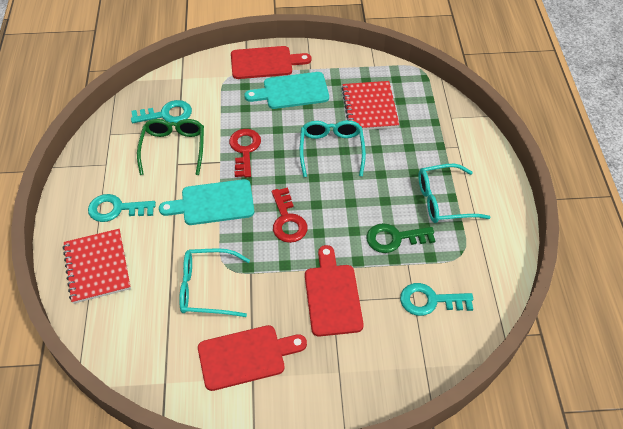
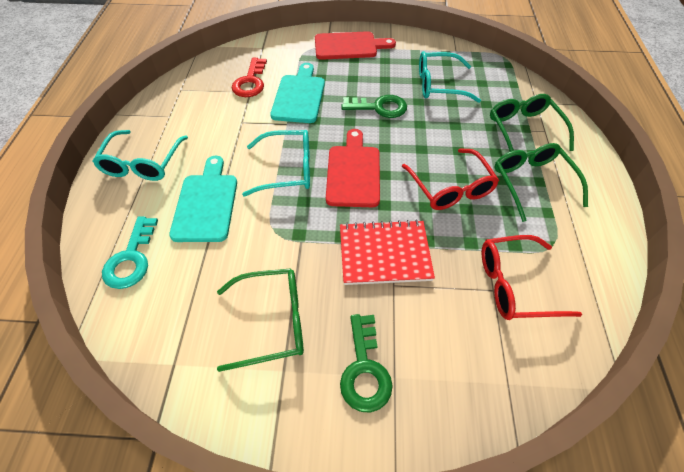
green glasses: [137,119,204,175] = 1 -> [217,268,304,372] [490,94,574,152] [494,143,588,222] = 3
green key: [366,223,435,253] = 1 -> [340,314,393,413] [342,95,407,118] = 2
red cutting board: [198,325,307,391] [231,46,311,79] [305,245,363,336] = 3 -> [315,31,396,60] [326,129,380,207] = 2
red glasses: none = 0 -> [402,148,499,210] [482,235,582,320] = 2
red key: [229,129,261,178] [272,187,308,243] = 2 -> [232,58,267,97] = 1
red notebook: [63,229,131,304] [341,81,399,130] = 2 -> [340,219,435,285] = 1
turquoise key: [88,194,156,222] [131,100,192,123] [400,283,473,316] = 3 -> [102,216,158,289] = 1

